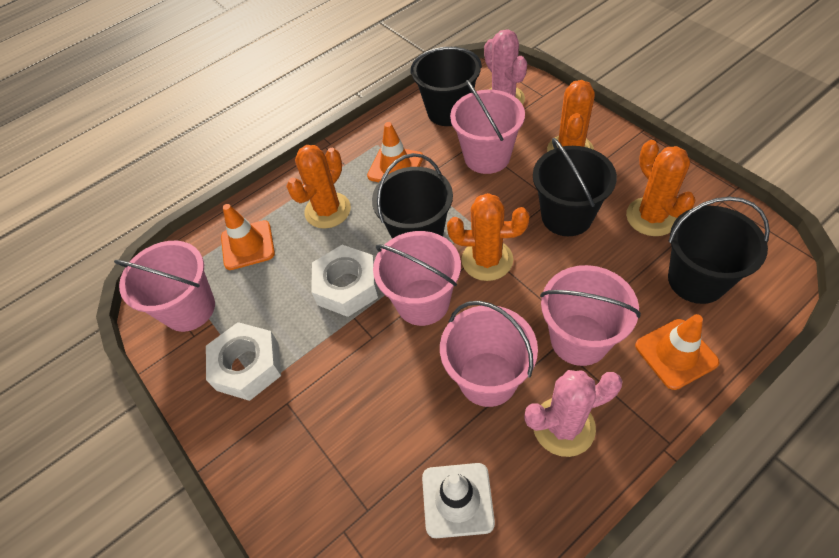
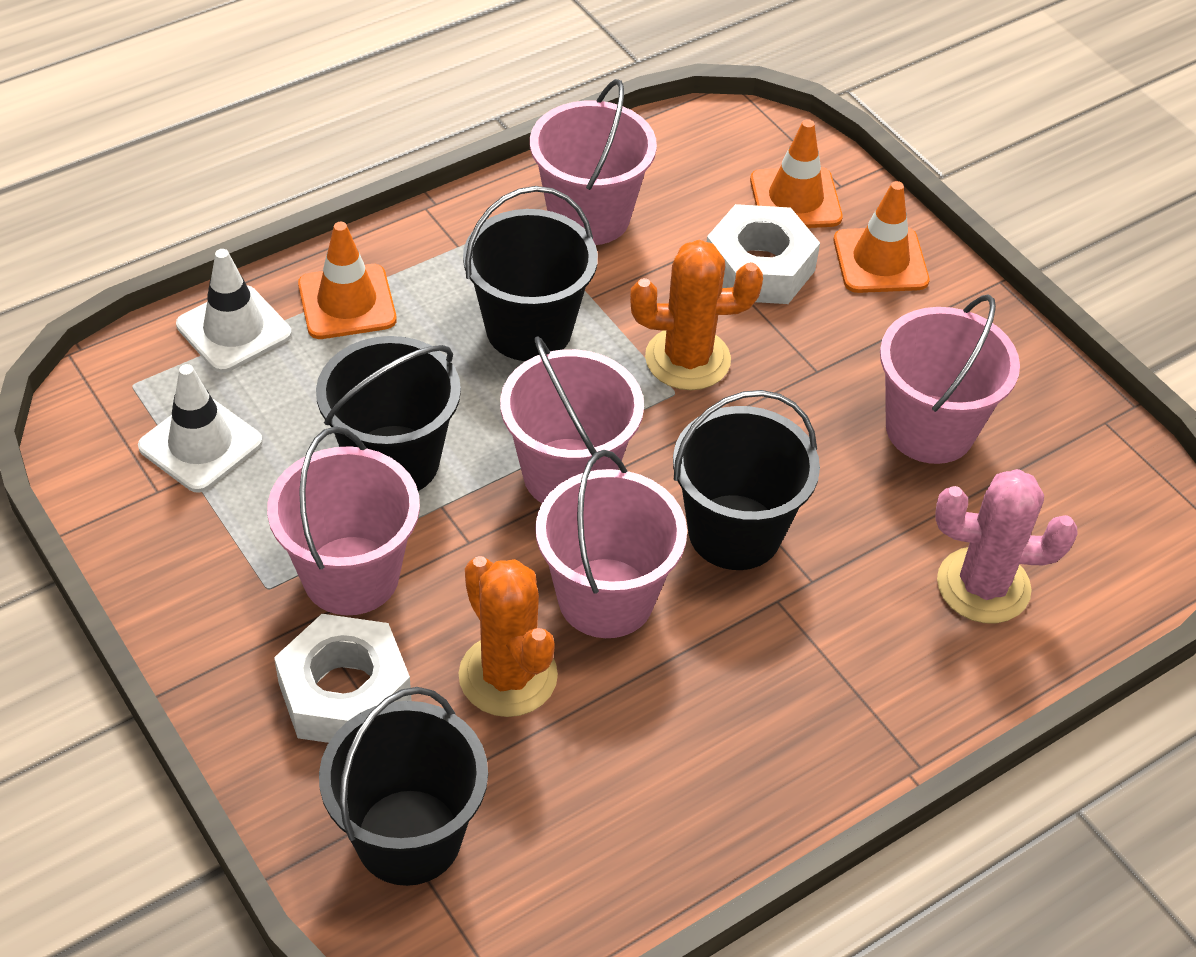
orange cactus: [286,145,351,229] [447,193,529,281] [547,80,595,152] [626,140,696,236] = 4 -> [459,556,558,717] [630,240,763,390] = 2
pink cactus: [484,29,527,105] [524,370,623,457] = 2 -> [935,469,1078,623] = 1
white traffic cone: [422,463,495,538] = 1 -> [138,364,263,493] [176,249,292,373] = 2

